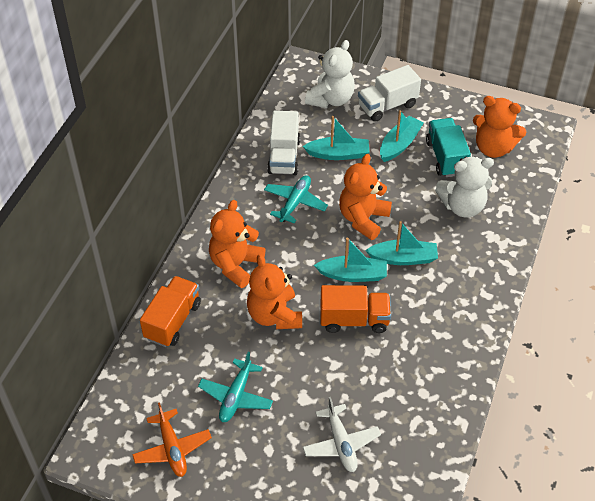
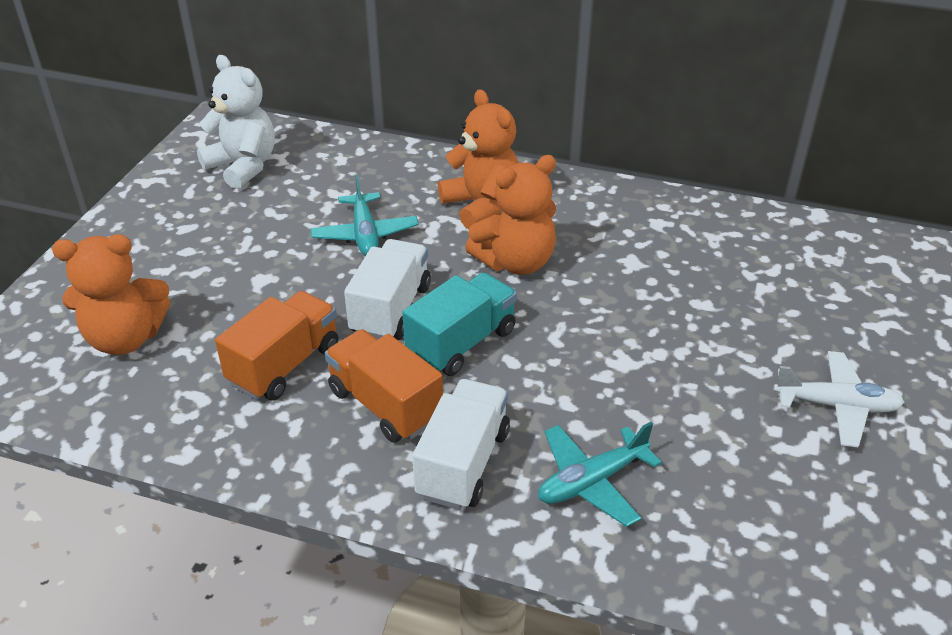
orange plane: [132,402,212,477] = 1 -> none = 0
orange teddy bear: [209,200,265,288] [247,254,302,329] [339,154,392,240] [473,96,526,158] = 4 -> [52,234,170,355] [438,89,519,229] [465,155,556,275] = 3
turquoise boat: [303,116,369,160] [314,238,387,282] [365,221,438,265] [380,110,423,162] = 4 -> none = 0
white teddy bear: [305,40,355,108] [435,157,494,217] = 2 -> [197,55,275,189] = 1

